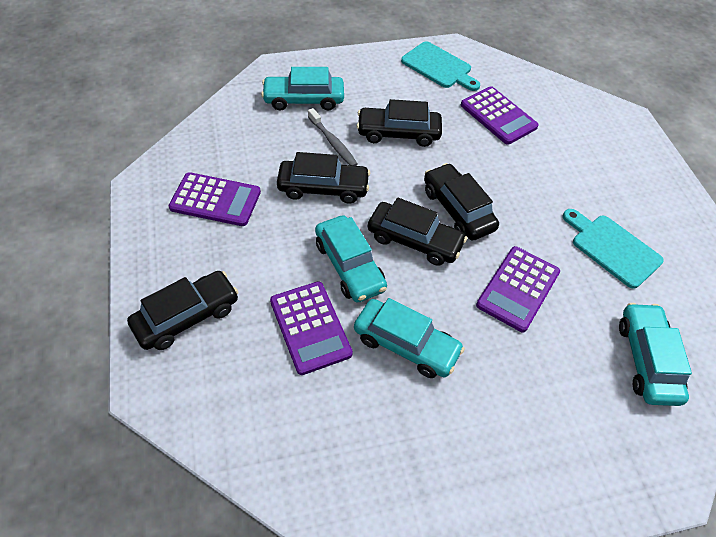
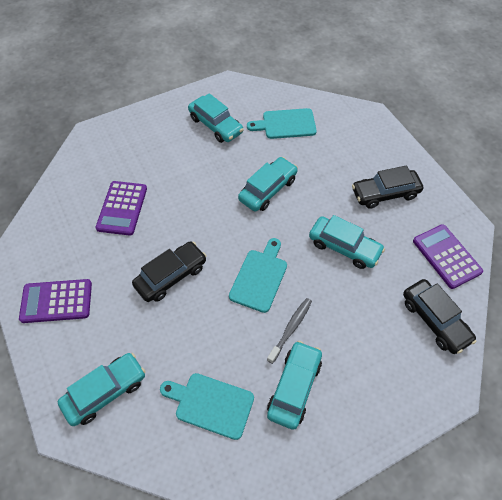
black car: [127,271,239,350] [277,152,370,204] [357,99,442,147] [368,197,467,266] [424,163,499,241] = 5 -> [132,241,207,302] [352,166,423,209] [403,279,477,354] = 3
purple calculator: [169,172,261,226] [270,281,353,375] [461,86,539,145] [476,246,560,332] = 4 -> [19,279,92,323] [96,181,147,236] [413,224,483,289] = 3
turquoise car: [261,67,344,111] [315,215,387,303] [354,298,465,378] [619,303,692,406] = 4 -> [58,353,146,426] [188,93,244,143] [238,157,298,212] [267,341,322,430] [309,215,385,269] = 5
turquoise cutting board: [401,41,480,91] [563,209,664,289] = 2 -> [160,373,254,440] [229,238,287,313] [247,108,317,139] = 3

